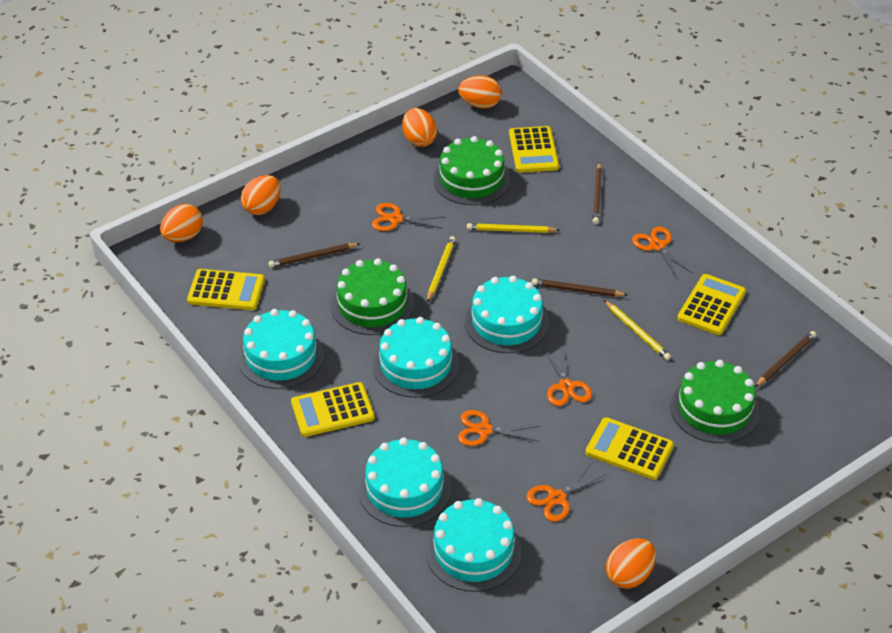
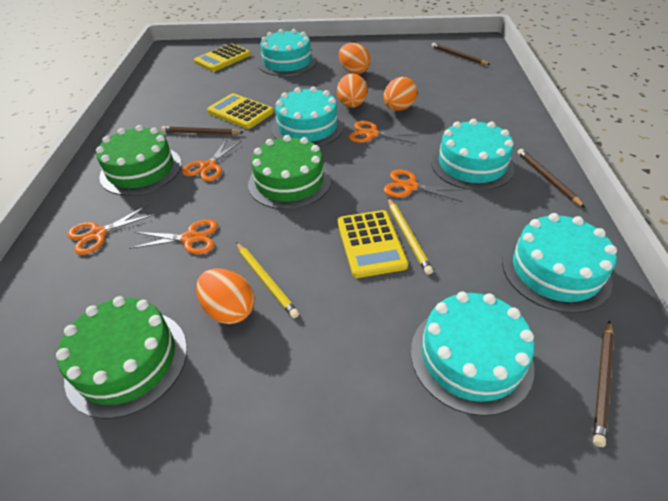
orange egg: [160,204,203,242] [241,175,281,215] [402,108,437,147] [458,75,501,109] [606,538,656,589] = 5 -> [196,269,255,324] [337,73,367,108] [339,43,371,74] [383,77,417,111] = 4
yellow calculator: [187,269,265,310] [291,382,375,437] [509,126,559,173] [586,417,674,480] [677,274,746,335] = 5 -> [194,43,251,72] [207,93,274,129] [337,210,408,278] = 3
yellow pencil: [427,236,456,302] [467,223,559,233] [604,300,671,360] = 3 -> [236,242,299,318] [388,198,433,275] = 2

